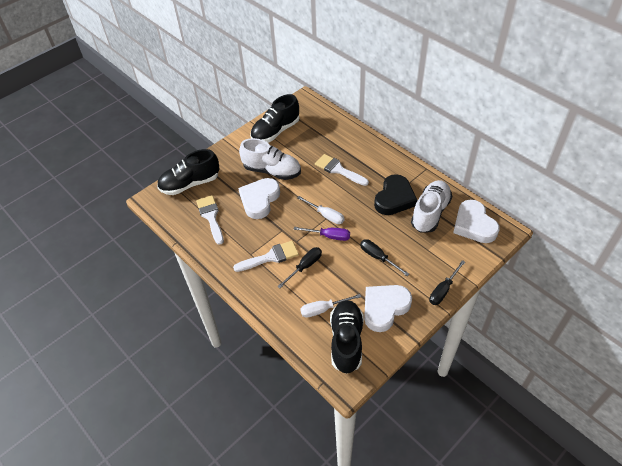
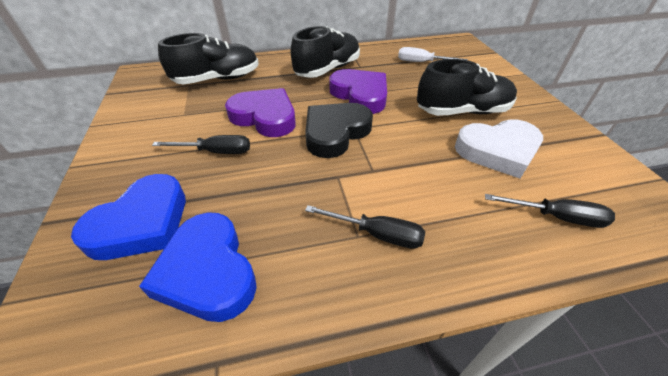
blue heart: none = 0 -> [71,174,186,260] [139,212,257,322] = 2
purple heart: none = 0 -> [225,88,296,137] [329,69,387,114] = 2
purple screwdriver: [293,227,350,241] = 1 -> none = 0
white brush: [196,195,224,245] [233,241,299,272] [315,154,369,186] = 3 -> none = 0
white heart: [238,178,280,219] [364,285,412,332] [453,200,500,243] = 3 -> [455,119,543,178] = 1
white screwdriver: [297,196,345,224] [300,294,361,318] = 2 -> [398,47,468,62] = 1
white shoe: [239,138,301,180] [411,180,452,233] = 2 -> none = 0

